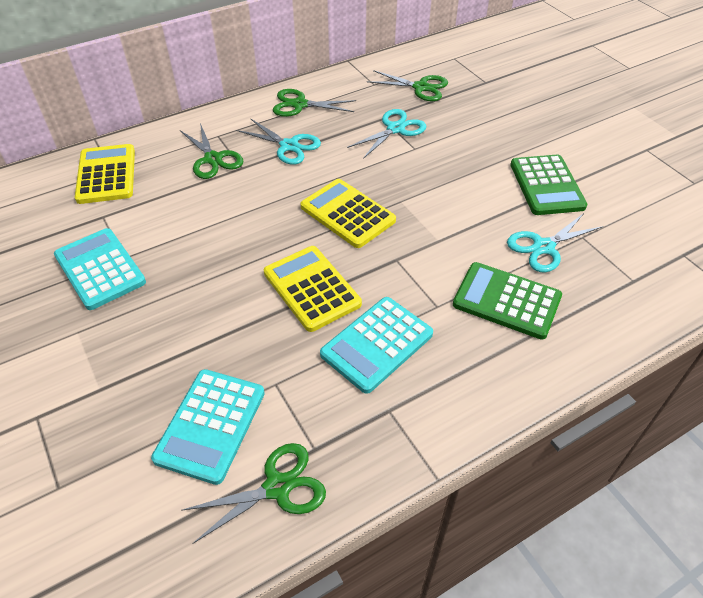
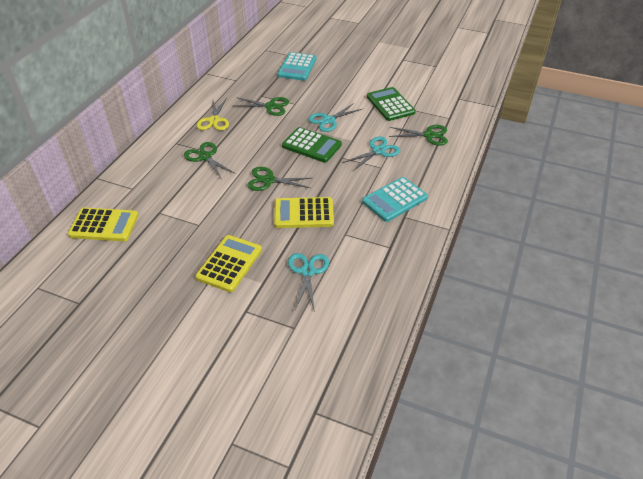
turquoise calculator: [54,228,146,310] [151,369,265,485] [320,297,433,394] = 3 -> [278,52,316,81] [362,177,428,222] = 2
yellow scissors: none = 0 -> [196,98,229,130] = 1

